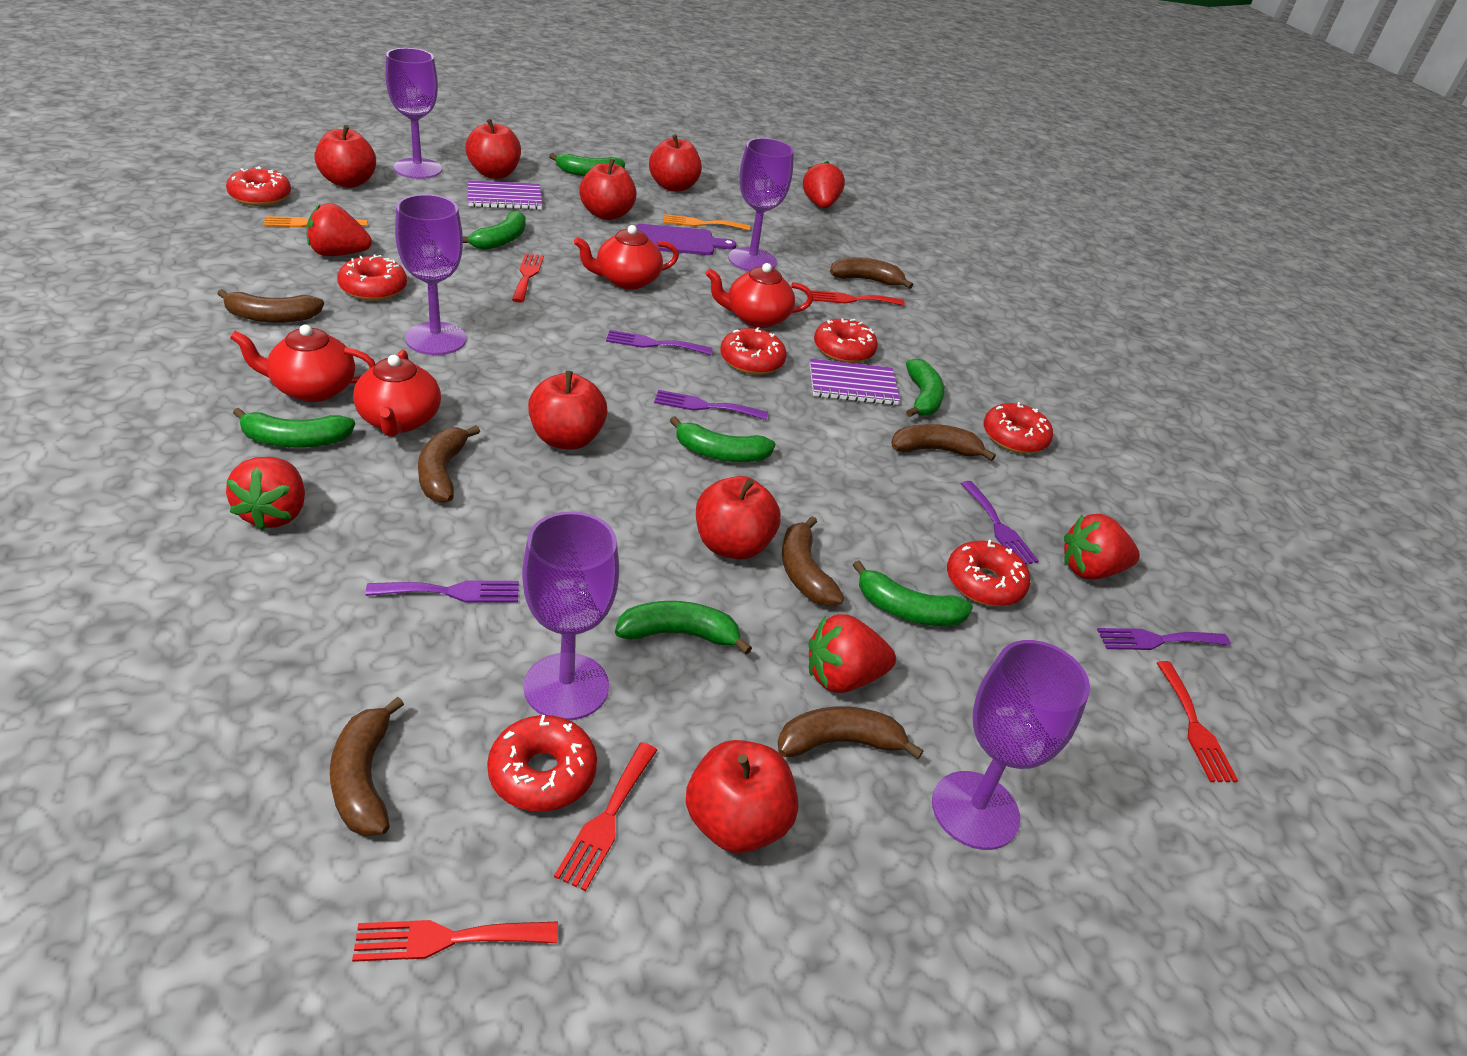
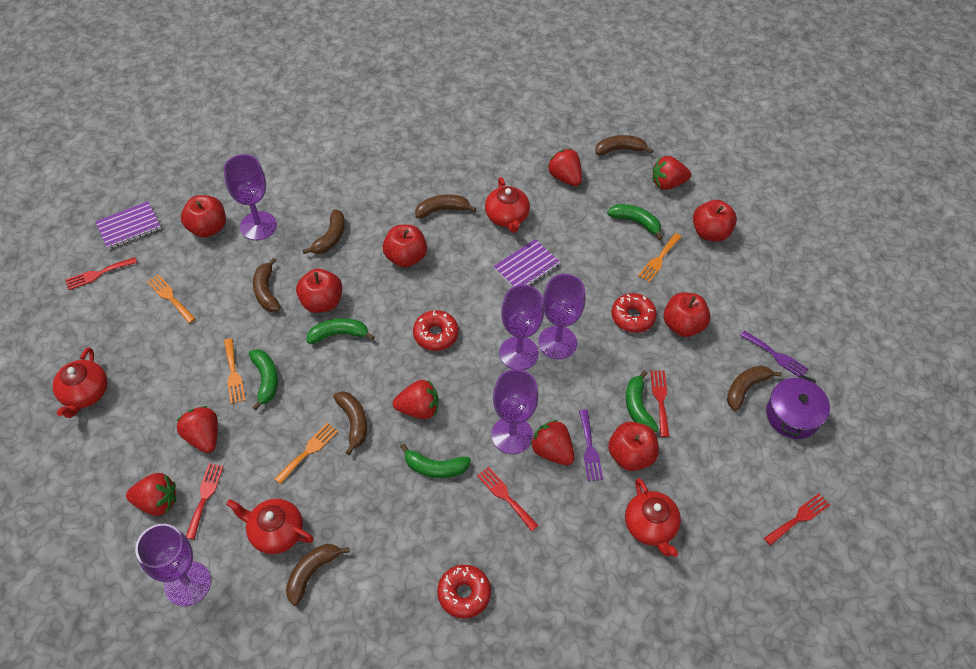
green banana: [233,408,355,448] [463,210,526,250] [549,153,625,176] [615,601,752,655] [670,416,775,462] [853,560,973,626] [906,358,945,417] = 7 -> [249,349,278,410] [307,318,375,344] [400,444,471,478] [607,204,662,240] [626,370,659,432] = 5
orange fork: [263,216,367,227] [663,214,750,231] = 2 -> [147,274,196,323] [224,338,246,404] [274,423,338,484] [638,233,681,282] = 4
purple cutting board: [636,224,736,255] = 1 -> none = 0
purple fork: [366,580,519,603] [606,330,712,355] [654,390,768,420] [961,481,1039,564] [1097,628,1231,650] = 5 -> [579,409,603,481] [740,330,808,377] = 2
purple pot: none = 0 -> [766,374,830,439] = 1
red apple: [315,125,376,188] [465,119,521,179] [528,371,608,450] [579,159,637,220] [649,134,702,192] [686,740,798,853] [696,476,781,560] = 7 -> [181,195,226,238] [296,269,342,313] [383,225,427,267] [608,422,659,471] [664,292,711,337] [693,200,737,241] = 6
red donut: [226,166,291,206] [337,255,407,301] [487,715,597,812] [720,327,787,375] [814,318,878,363] [947,540,1031,606] [984,402,1053,454] = 7 -> [413,310,459,351] [437,565,491,619] [611,293,657,333] = 3
red strawberry: [226,457,305,531] [307,203,372,256] [803,161,845,208] [808,614,896,693] [1064,514,1140,579] = 5 -> [126,473,176,516] [177,406,218,453] [393,380,439,419] [530,420,575,465] [547,148,582,186] [653,156,691,190] = 6

